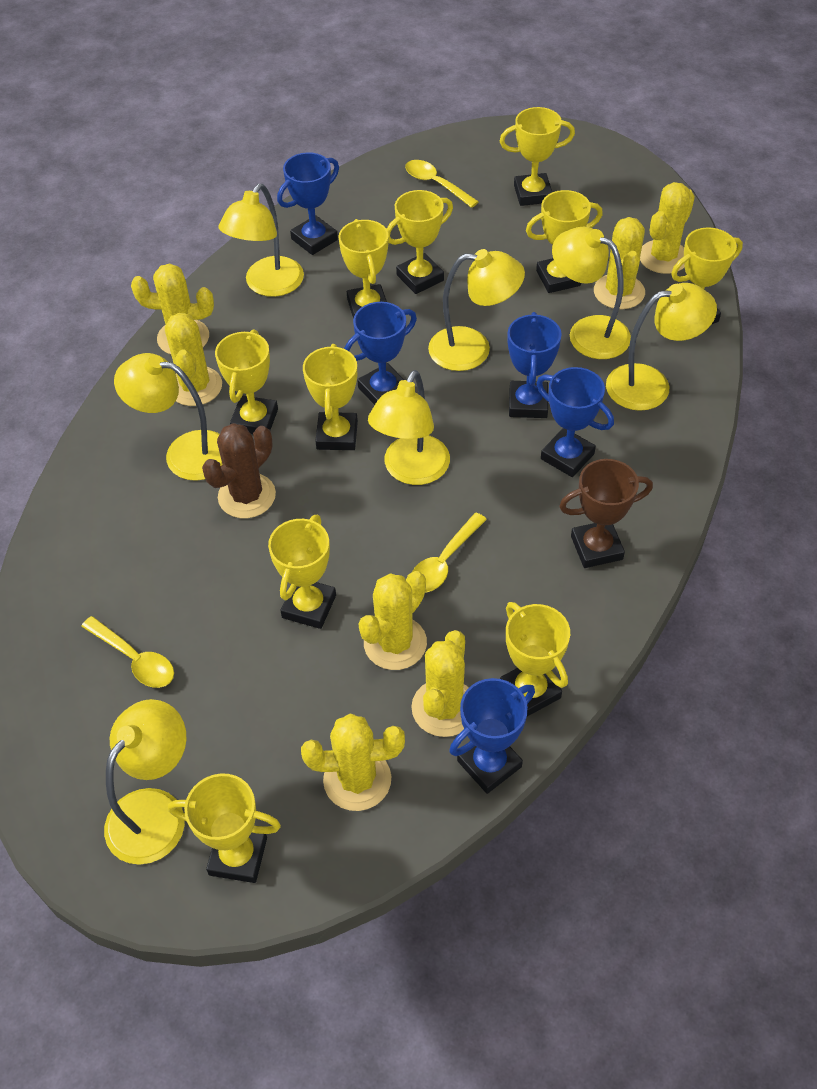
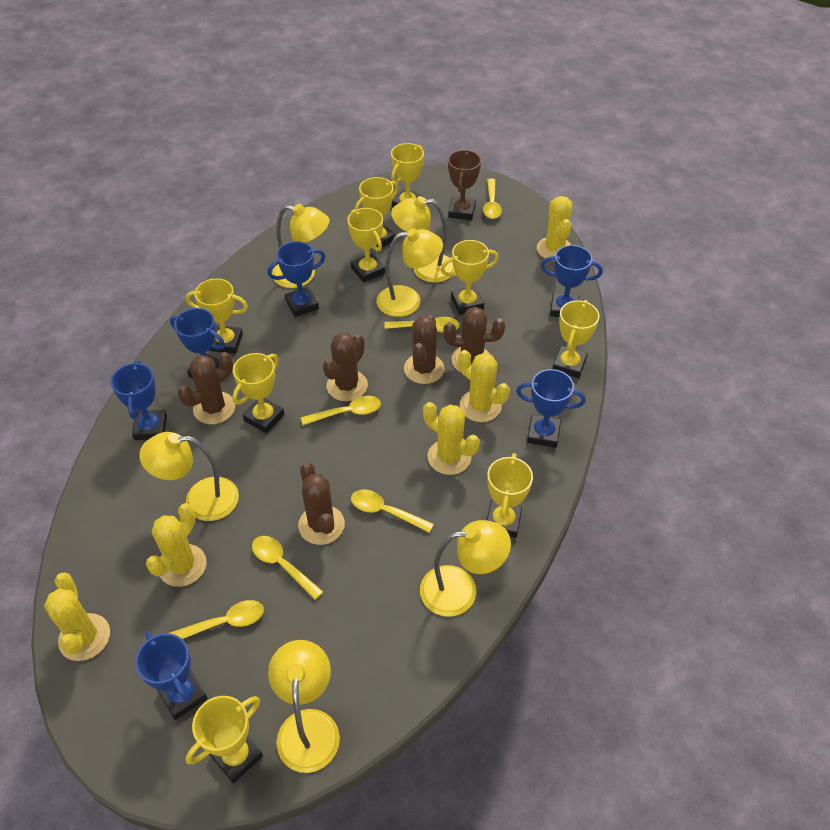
blue trophy: [277,152,339,255] [344,302,417,405] [449,678,535,794] [507,312,562,418] [537,367,614,477] = 5 -> [111,361,167,440] [135,631,207,720] [170,308,225,379] [267,241,325,317] [516,369,586,448] [541,245,603,317] = 6
brown cactus: [202,423,276,518] = 1 -> [178,352,235,424] [298,462,345,545] [323,333,368,401] [404,315,444,384] [443,307,505,372] = 5
yellow cactus: [131,263,214,355] [165,313,222,406] [301,714,405,811] [359,571,427,670] [411,630,469,737] [594,217,645,309] [640,182,695,274] = 7 -> [44,573,110,661] [146,503,207,587] [423,402,480,475] [458,350,510,422] [537,196,573,261] = 5
yellow lamp: [104,699,186,865] [114,353,222,481] [219,184,304,297] [368,370,450,485] [428,249,525,371] [552,227,631,359] [606,283,717,411] = 7 -> [139,432,239,521] [268,640,340,773] [272,204,330,288] [377,228,443,317] [391,196,455,283] [420,520,511,617] = 6
yellow spoon: [81,616,174,688] [405,160,479,208] [412,513,487,593] = 3 -> [169,600,264,639] [252,536,323,600] [301,396,381,425] [351,489,434,533] [384,317,460,333] [483,178,502,219] = 6
yellow trophy: [168,773,281,883] [215,329,278,435] [268,515,336,629] [303,344,358,450] [338,219,389,319] [387,190,453,294] [500,107,575,206] [500,602,570,716] [526,190,603,293] [671,227,743,325] = 10 -> [186,278,248,354] [186,696,263,783] [232,353,284,433] [347,208,385,283] [355,177,399,248] [391,143,424,207] [441,240,499,315] [487,453,533,538] [552,300,600,378] = 9

